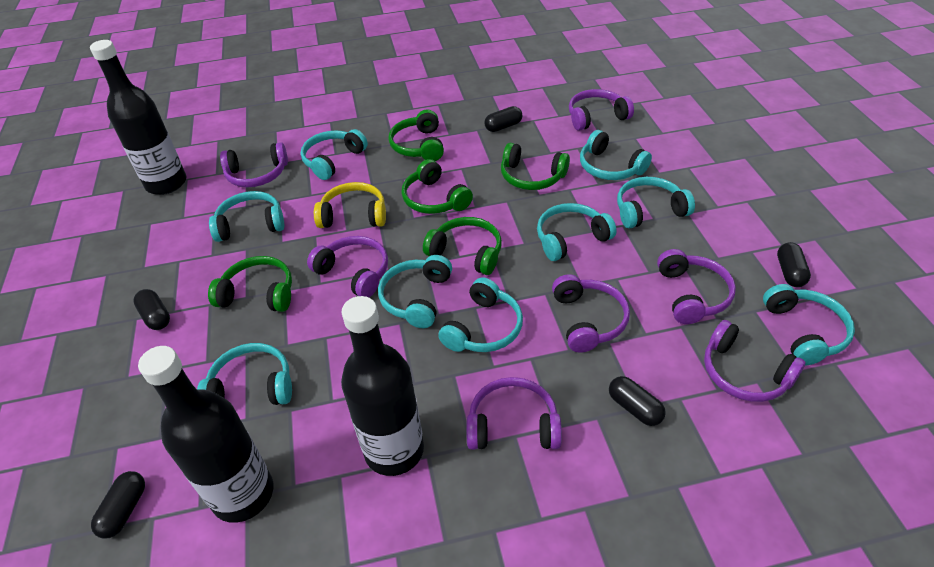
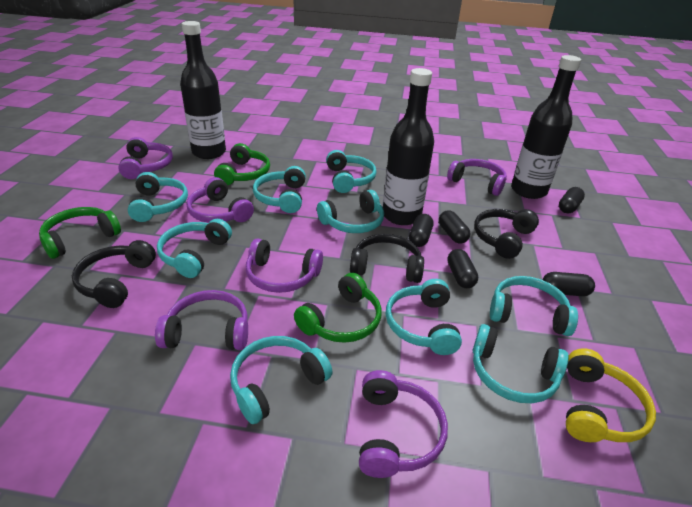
black headphones: none = 0 -> [72,240,156,308] [350,234,424,283] [474,209,539,259] = 3
green headphones: [208,256,292,312] [388,110,444,161] [401,159,473,214] [423,217,502,275] [501,143,570,190] = 5 -> [39,207,121,259] [214,143,270,185] [294,273,382,343] = 3
purple headphones: [220,142,288,187] [307,236,388,297] [466,377,562,450] [552,274,630,353] [569,89,634,131] [657,249,736,324] [704,320,805,402] = 7 -> [118,137,173,179] [155,290,248,350] [187,177,254,223] [246,239,323,293] [359,370,448,478] [447,159,507,196] = 6

